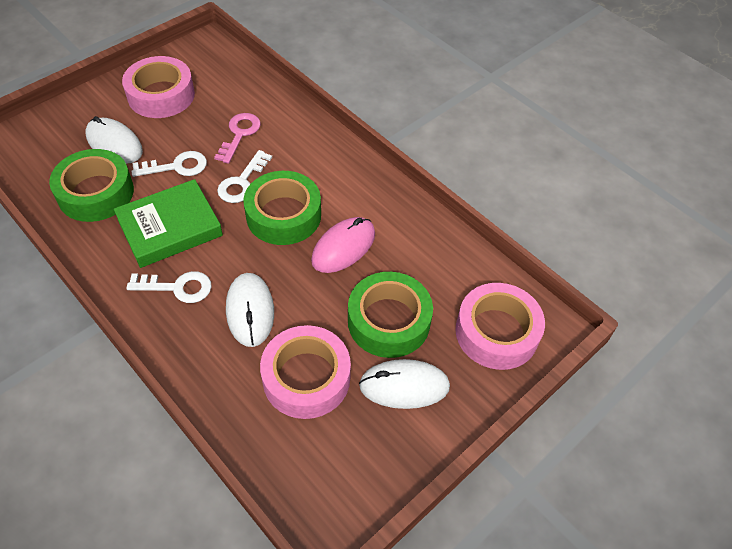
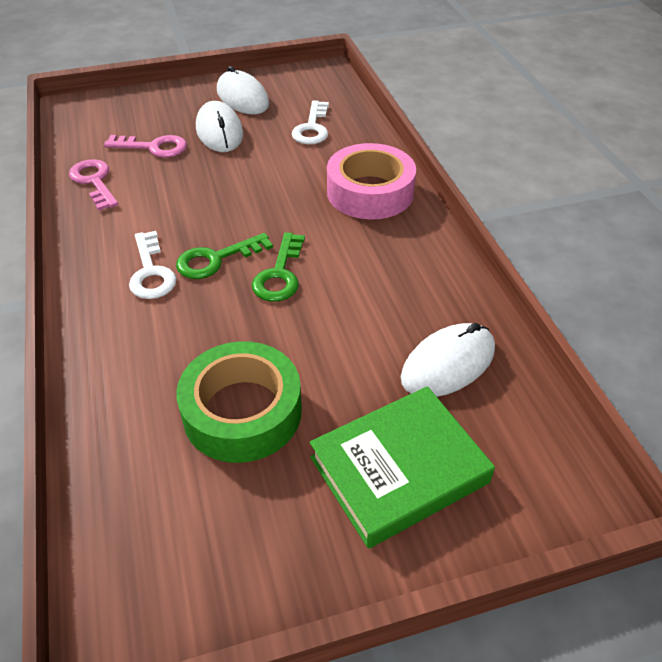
green key: none = 0 -> [176,233,273,279] [252,232,305,302] = 2
green tape: [49,149,134,222] [243,171,321,245] [348,272,433,358] = 3 -> [176,341,302,463] = 1
pink key: [214,113,261,164] = 1 -> [69,159,118,211] [104,135,187,158] = 2
pink mouse: [311,217,375,273] = 1 -> none = 0
pink tape: [122,56,195,118] [260,325,351,419] [455,283,545,370] = 3 -> [327,143,416,219] = 1
white key: [126,271,212,303] [131,151,207,177] [217,150,272,203] = 3 -> [129,231,177,299] [292,101,329,144] = 2

